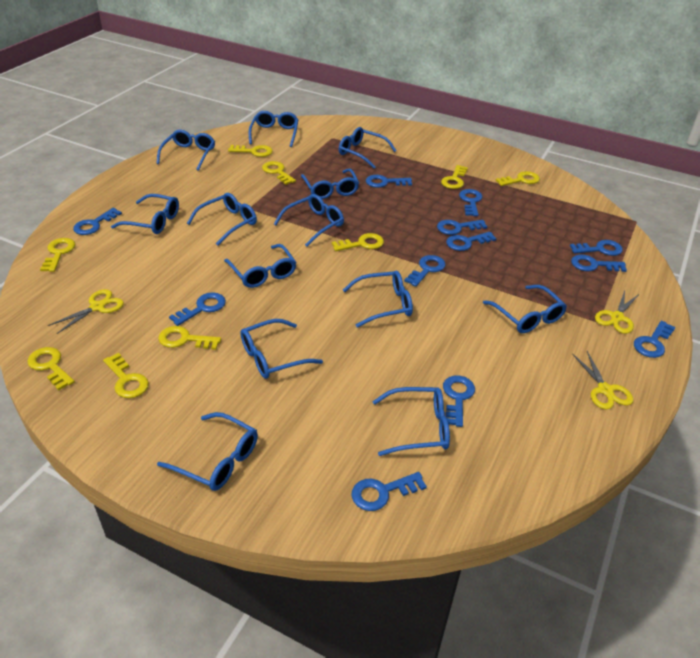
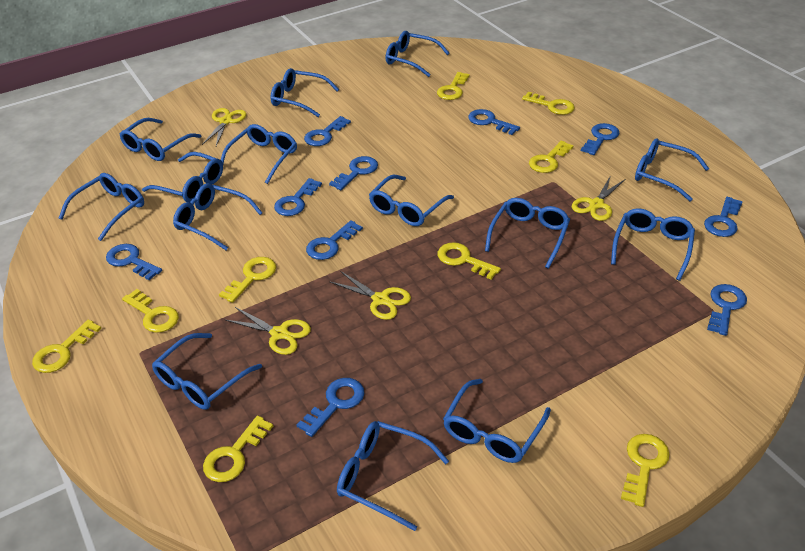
blue glasses: [111,194,179,234] [156,130,215,171] [157,412,258,491] [187,193,257,246] [224,244,296,288] [240,319,323,379] [249,111,298,147] [274,194,344,247] [301,168,359,199] [339,127,397,169] [343,271,413,328] [372,387,450,456] [483,285,567,333] = 13 -> [59,173,144,241] [119,118,202,161] [142,152,223,202] [152,333,262,410] [173,183,262,250] [221,124,297,184] [271,68,339,117] [337,421,449,531] [369,175,454,226] [386,31,450,77] [443,379,551,463] [485,198,570,269] [611,208,695,281] [635,138,709,202] = 14
blue key: [73,208,122,235] [169,292,226,326] [351,472,427,511] [366,175,412,188] [404,255,446,287] [437,220,488,235] [443,375,475,427] [446,232,497,251] [459,189,482,216] [570,240,623,256] [571,254,627,272] [634,321,676,358] = 12 -> [106,244,162,280] [274,178,322,216] [297,378,364,437] [304,116,351,146] [306,220,363,260] [329,156,378,190] [468,109,520,135] [581,123,619,155] [704,197,743,237] [707,284,747,336] = 10
yellow scissors: [48,289,124,334] [572,351,634,409] [595,291,639,334] = 3 -> [202,108,246,146] [224,307,311,355] [329,271,411,320] [572,175,624,221] = 4

